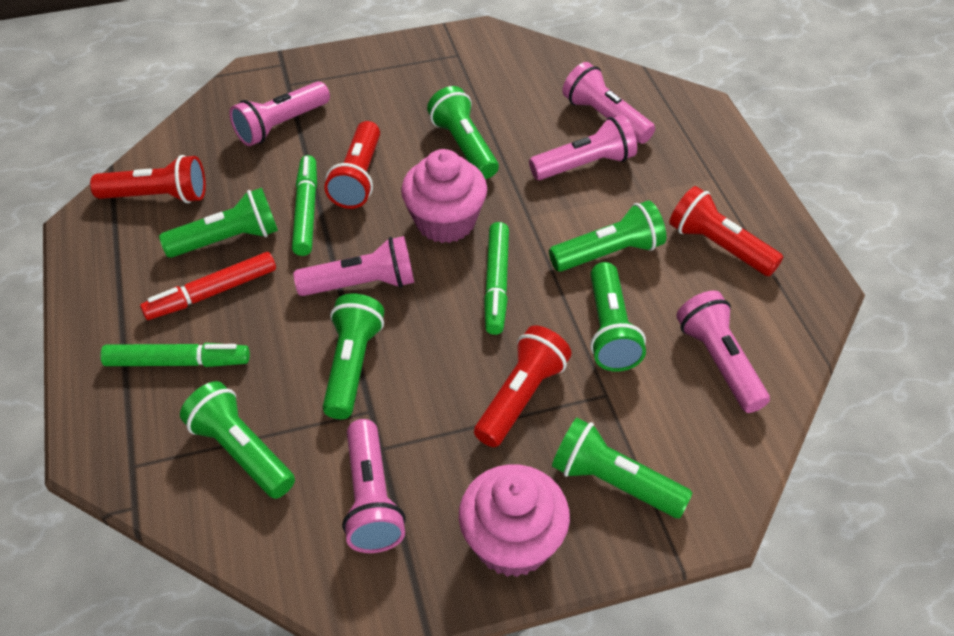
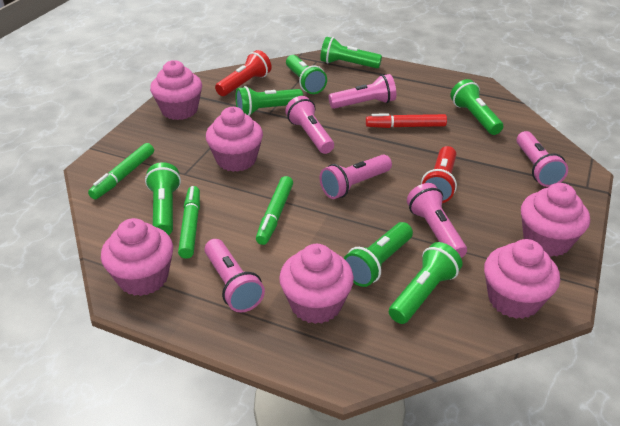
pink cupcake: [401,149,487,243] [459,464,570,577] = 2 -> [101,218,173,296] [150,60,202,120] [206,107,263,172] [279,244,354,324] [484,239,560,319] [521,183,590,257] = 6
red flashlight: [90,155,206,203] [324,121,380,209] [474,325,572,447] [669,186,783,276] = 4 -> [215,50,272,96] [421,146,457,203] = 2

